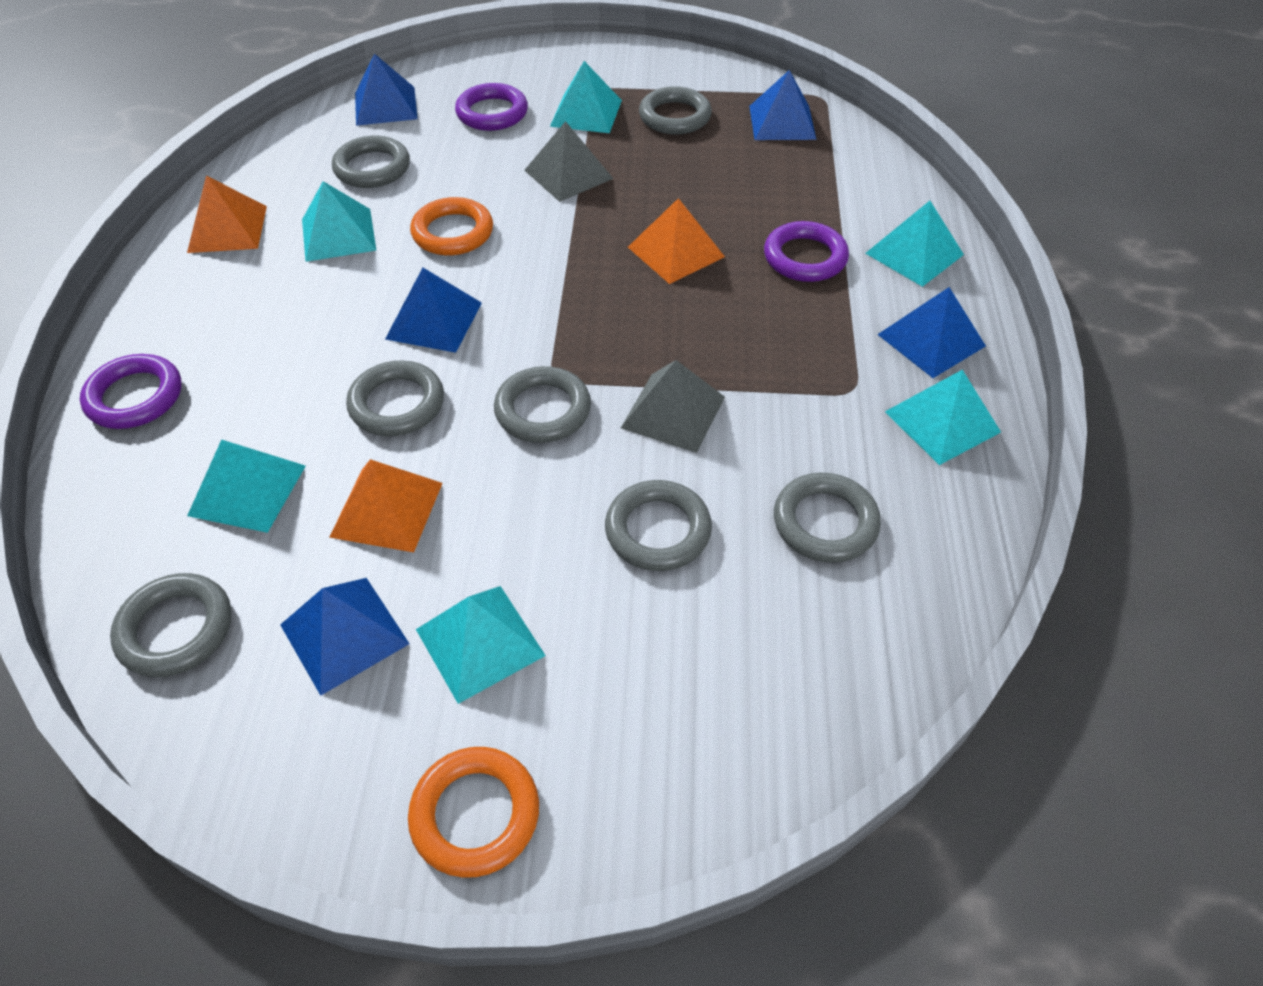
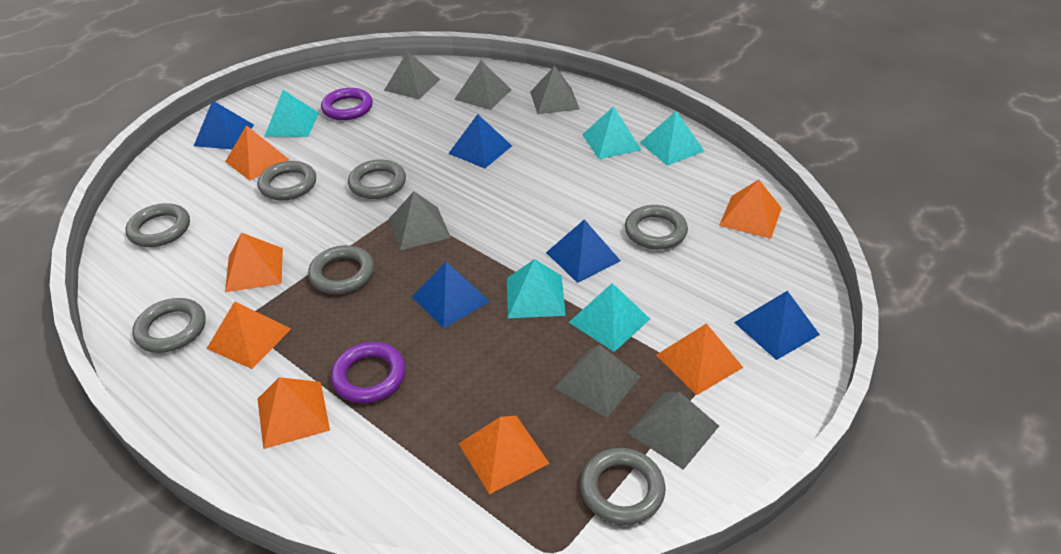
grey pyramid: [524,121,614,202] [621,360,725,453] = 2 -> [384,51,440,99] [389,191,451,250] [454,61,512,110] [530,66,580,114] [554,345,641,418] [627,392,719,470] = 6
orange pyramid: [187,176,267,253] [329,459,443,552] [628,198,725,284] = 3 -> [207,301,291,369] [225,125,289,180] [225,233,283,292] [258,377,330,449] [458,416,550,495] [656,323,743,395] [719,180,782,239] = 7
orange ring: [408,747,539,878] [410,197,493,255] = 2 -> none = 0
purple ring: [80,354,182,429] [455,83,528,131] [764,221,849,282] = 3 -> [321,88,373,120] [331,342,406,403] = 2
turquoise pyramid: [187,439,306,533] [302,181,377,262] [416,586,546,704] [550,61,622,133] [865,201,964,287] [885,370,1001,465] = 6 -> [265,90,319,137] [507,259,566,318] [569,283,650,352] [582,106,641,159] [640,111,704,166] = 5

